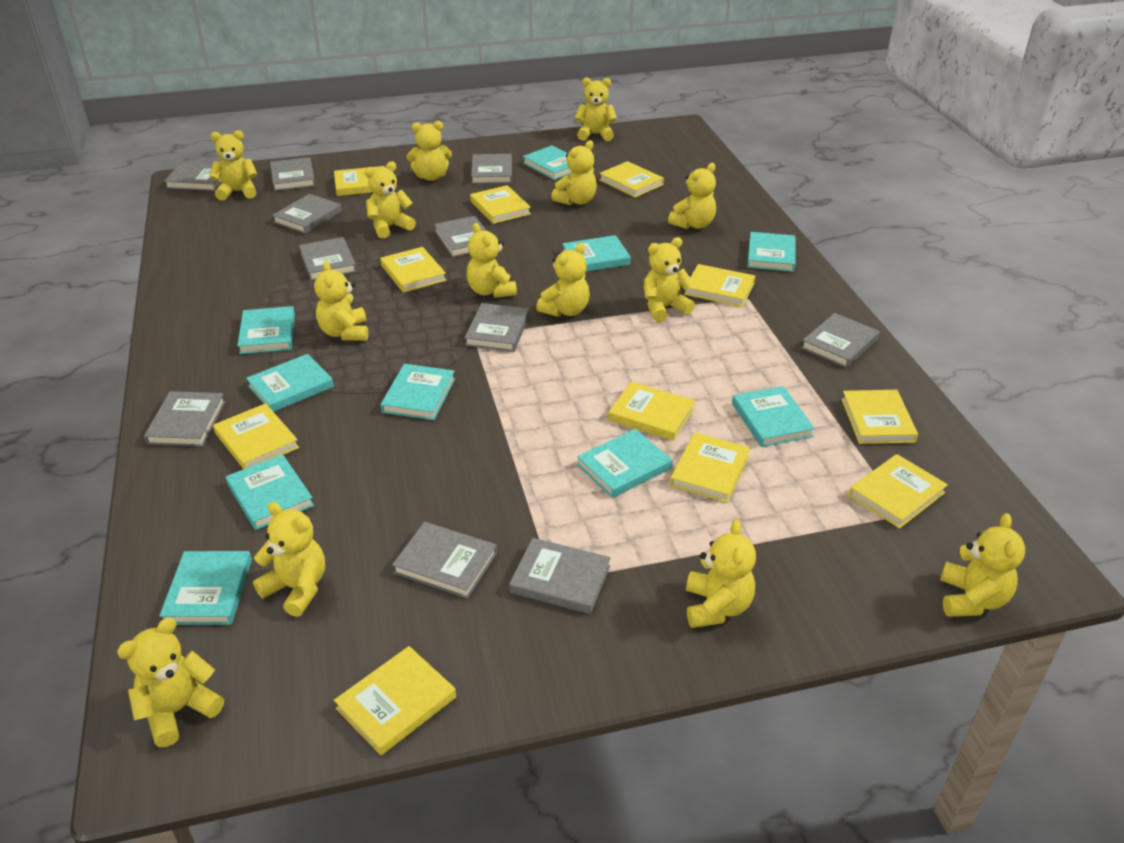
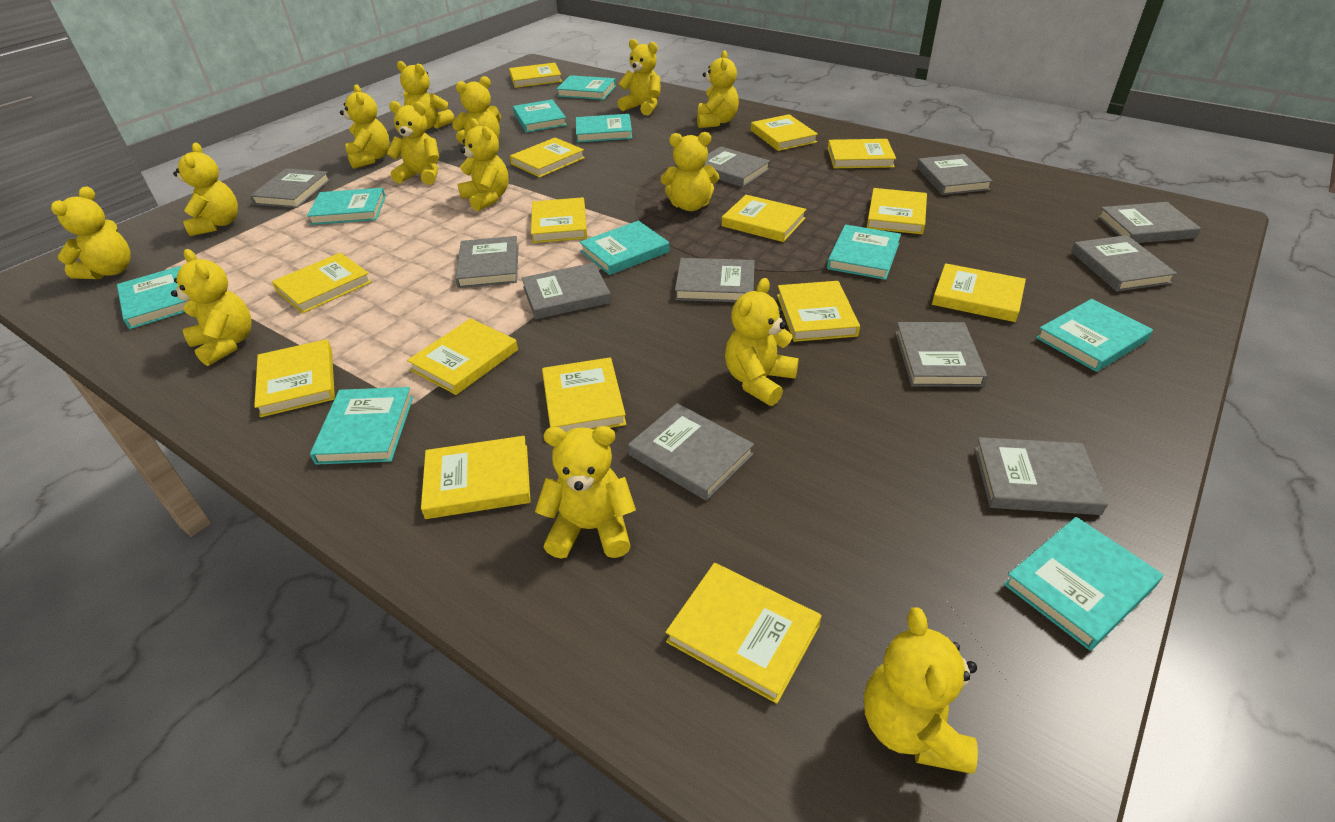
yellow book: [213,403,299,469] [334,166,385,196] [334,646,456,755] [380,247,446,293] [470,185,531,224] [599,161,664,198] [608,381,695,441] [670,433,750,503] [684,264,755,307] [841,390,918,444] [849,454,948,529] = 11 -> [254,339,335,417] [272,253,372,314] [407,318,518,395] [421,436,531,519] [509,63,562,88] [510,138,585,178] [531,197,587,243] [542,357,626,432] [665,563,822,704] [722,195,806,242] [751,114,818,151] [777,281,860,342] [828,139,896,168] [867,188,927,234] [932,263,1026,322] = 15

